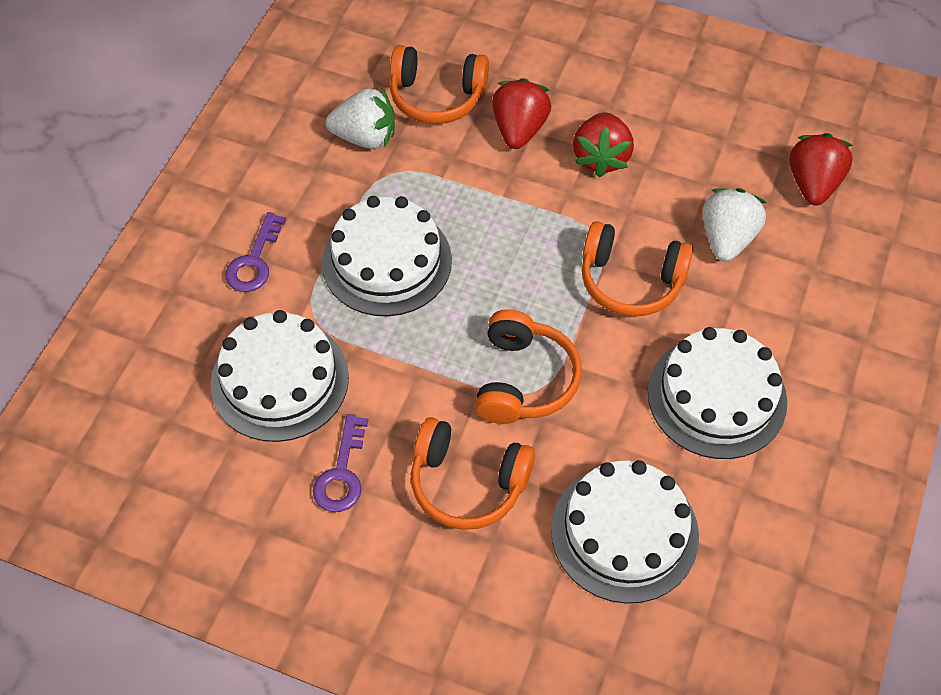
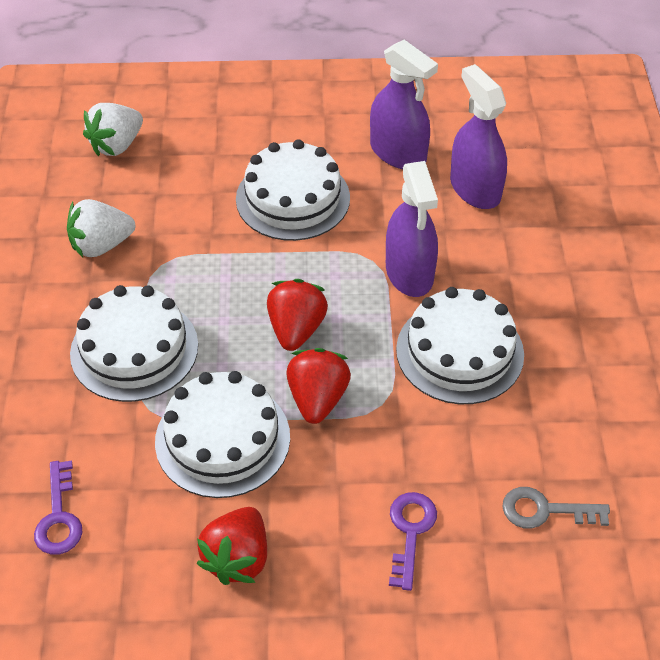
grey key: none = 0 -> [502,487,610,529] = 1
orange headphones: [390,45,489,124] [411,417,535,530] [475,309,582,424] [582,221,694,317] = 4 -> none = 0
purple spray bottle: none = 0 -> [370,40,438,169] [386,161,438,297] [450,64,507,209] = 3

